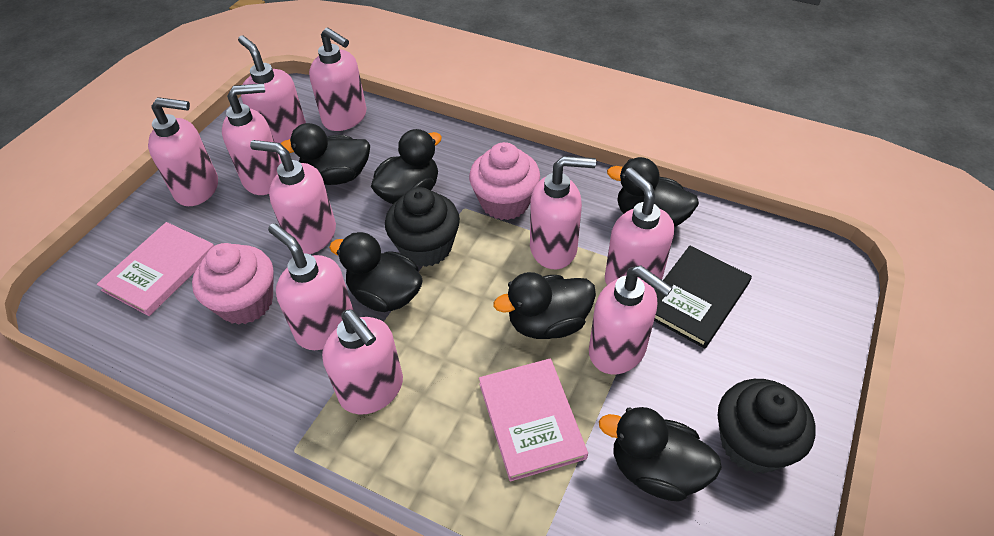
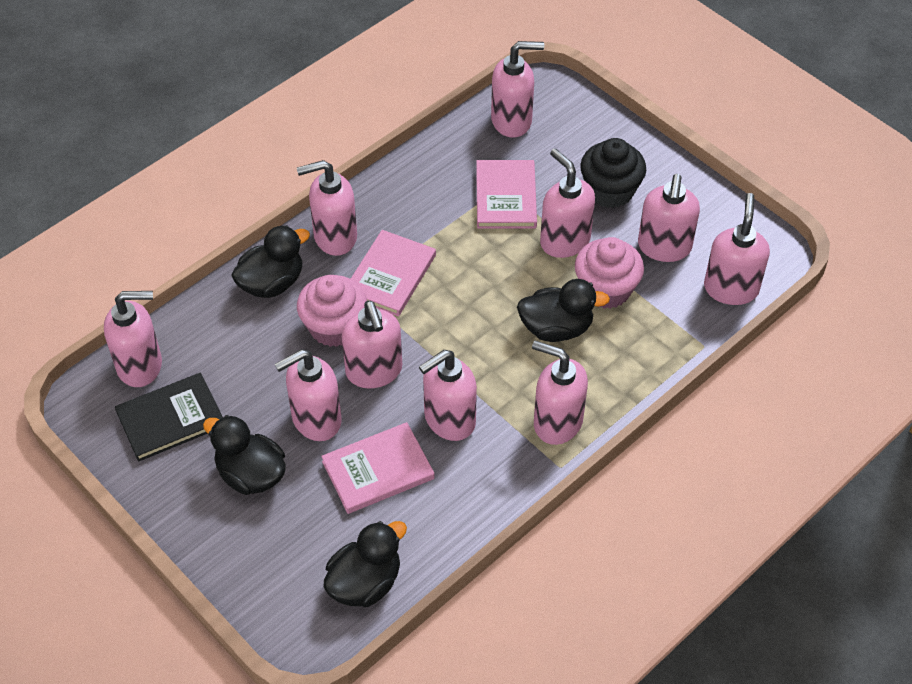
black cupcake: [385,187,460,267] [718,379,815,474] = 2 -> [580,138,646,208] = 1
black duck: [280,123,370,185] [329,232,423,312] [371,129,442,204] [494,272,596,339] [599,407,722,502] [607,157,699,227] = 6 -> [203,415,286,495] [231,225,310,298] [323,521,407,607] [517,279,610,342] = 4
pink book: [97,222,214,316] [479,359,588,481] = 2 -> [321,422,434,514] [351,230,436,317] [476,160,537,229] = 3

